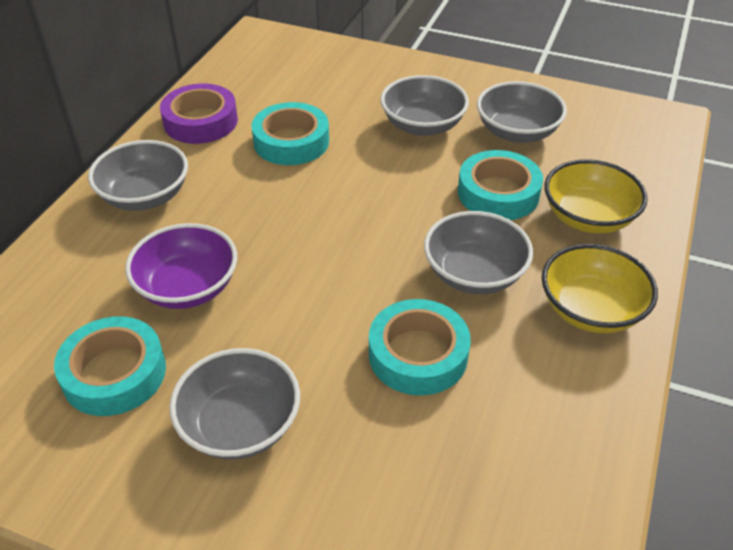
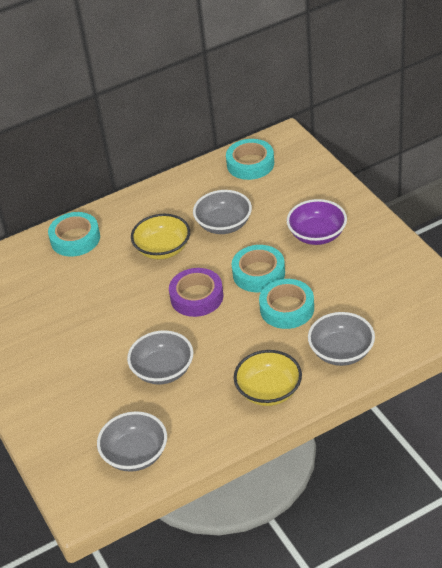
grey bowl: [88,140,188,211] [169,348,300,460] [380,75,469,136] [424,211,533,294] [477,81,567,143] = 5 -> [97,411,167,472] [127,330,193,385] [193,190,252,234] [308,312,375,366] = 4

